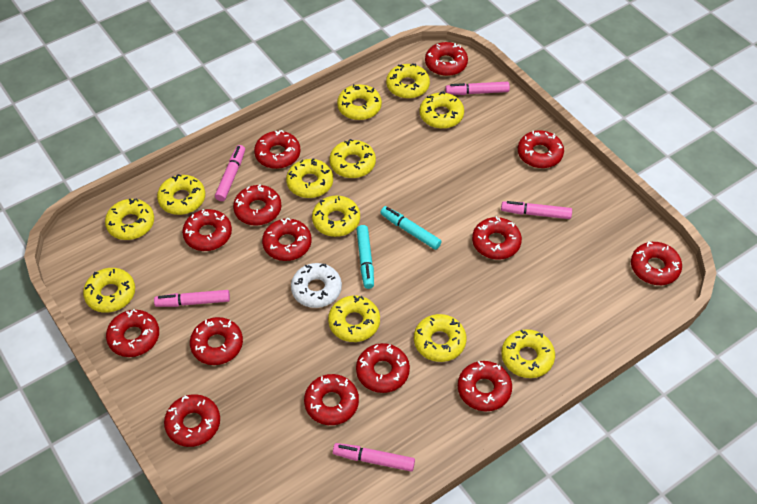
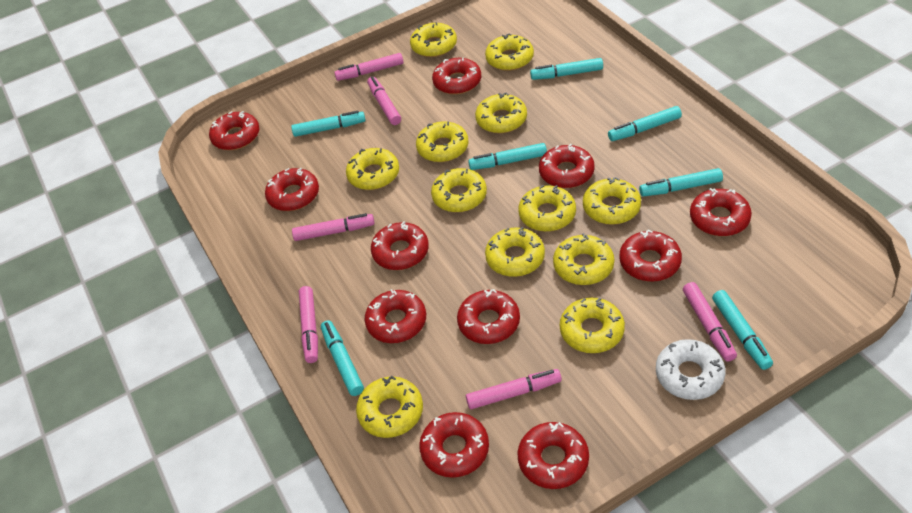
pink marker: [154,290,230,307] [215,145,245,201] [333,443,415,471] [445,82,510,95] [501,201,572,219] = 5 -> [292,213,374,241] [299,286,318,363] [334,53,403,81] [367,76,401,125] [466,369,562,409] [683,282,737,362] = 6
red donut: [106,309,159,357] [164,394,220,447] [182,209,232,251] [190,317,243,365] [233,185,282,226] [254,130,300,169] [262,218,311,261] [304,374,359,425] [356,343,410,393] [425,42,468,76] [458,361,512,411] [472,216,522,260] [518,130,564,168] [631,241,682,285] = 14 -> [209,111,259,150] [265,168,319,211] [364,289,426,343] [371,221,429,270] [419,412,489,478] [432,58,481,95] [457,289,520,344] [517,422,589,489] [539,144,595,188] [619,230,682,282] [690,188,752,236] = 11
turquoise marker: [356,225,374,289] [380,206,442,250] = 2 -> [291,111,365,137] [321,321,364,396] [468,143,547,170] [530,58,603,80] [608,106,682,141] [639,168,723,197] [712,290,773,370] = 7

